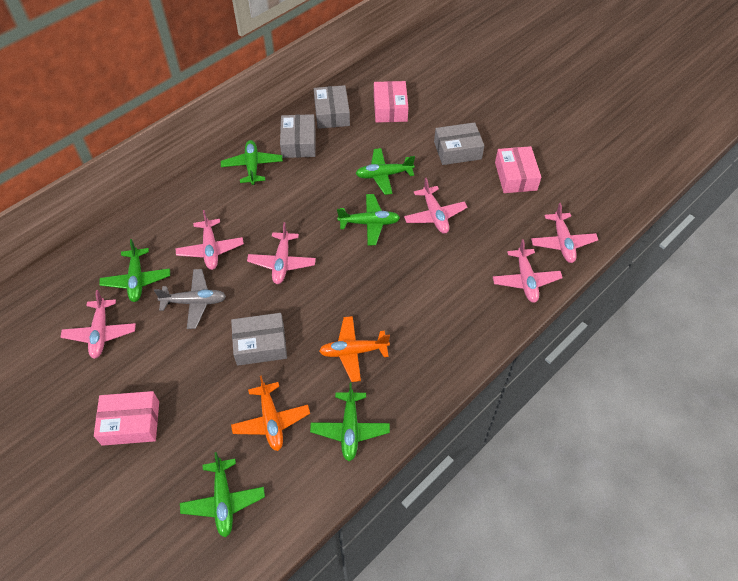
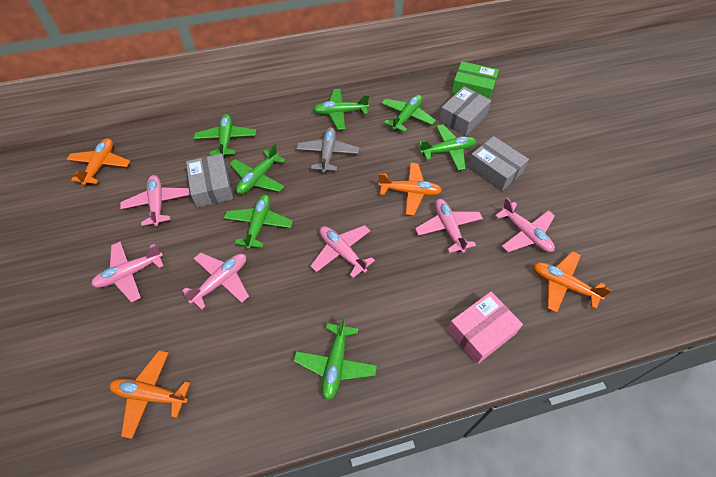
green box: none = 0 -> [451,61,499,99] = 1
green plane: [99,239,170,302] [180,452,265,538] [221,140,283,185] [310,383,390,461] [337,194,400,245] [356,148,415,195] = 6 -> [194,114,256,158] [224,194,293,250] [230,143,286,194] [293,316,377,400] [313,89,369,130] [381,94,436,132] [419,125,476,170] = 7
grey box: [231,313,287,366] [280,114,316,158] [314,85,350,129] [434,122,484,165] = 4 -> [186,154,233,208] [439,87,491,136] [468,136,529,191] = 3
orange plane: [231,375,310,451] [319,316,390,382] = 2 -> [67,138,130,186] [110,350,190,439] [378,163,442,215] [533,251,612,313] = 4
pink box: [94,391,159,446] [374,81,408,123] [495,146,541,193] = 3 -> [447,292,523,364] = 1

